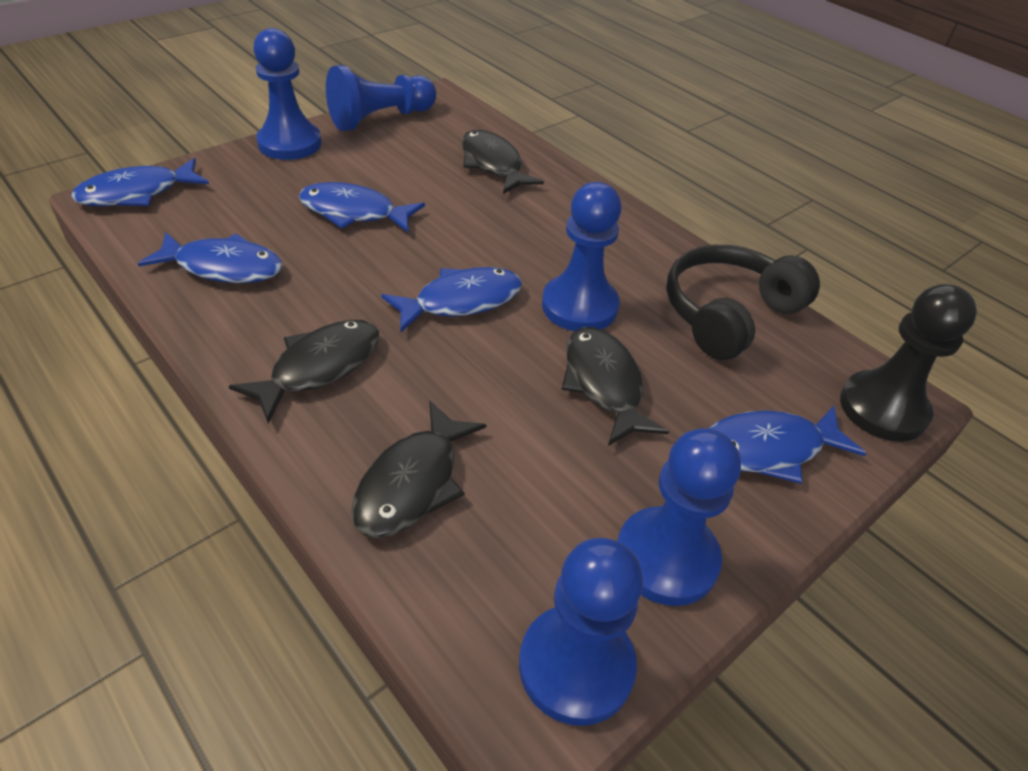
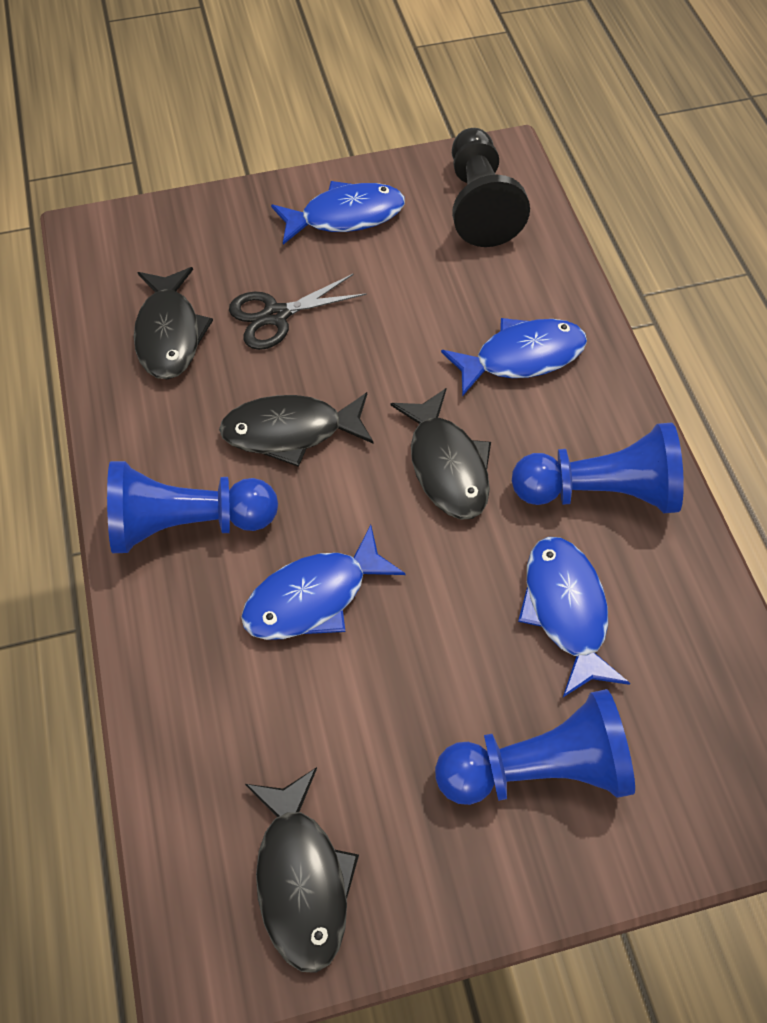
black headphones: [666,245,820,360] = 1 -> none = 0
black scissors: none = 0 -> [229,273,366,350] = 1
blue fish: [71,158,209,206] [138,232,283,283] [299,182,425,232] [381,267,522,332] [708,406,866,484] = 5 -> [241,525,406,640] [271,181,405,245] [441,318,587,397] [518,537,630,697] = 4
blue pawn: [253,28,322,160] [326,65,436,131] [519,538,643,726] [542,182,621,331] [617,428,741,606] = 5 -> [107,461,278,553] [435,689,635,805] [512,423,684,513] = 3

